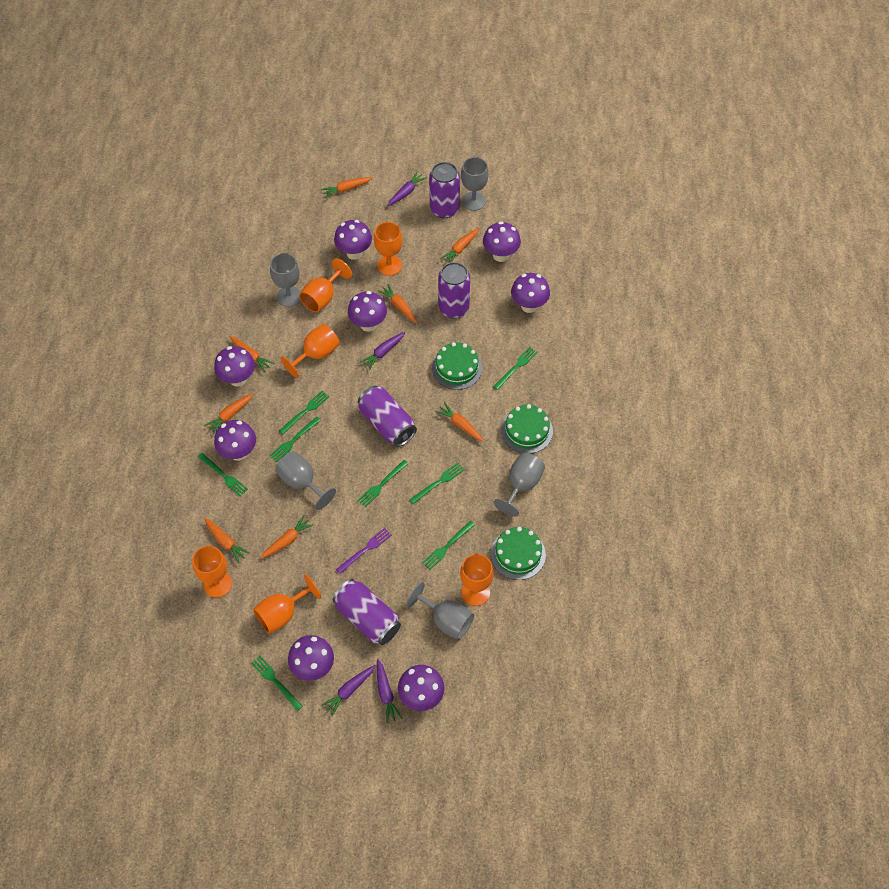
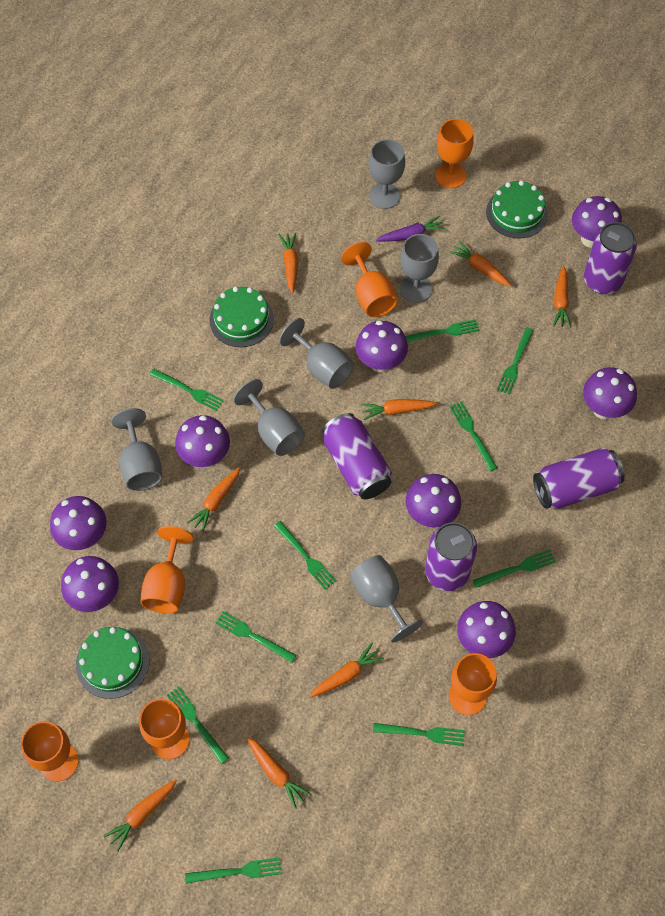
green fork: [198,453,248,496] [251,656,303,711] [269,417,321,462] [279,391,329,434] [358,460,409,507] [410,462,465,504] [422,521,475,570] [493,347,538,390] = 8 -> [150,369,224,411] [166,686,229,764] [185,857,282,884] [216,611,297,663] [274,521,336,589] [373,723,465,746] [405,319,479,343] [450,402,497,471] [473,549,556,588] [497,328,534,395] = 10
grey goblet: [270,253,301,307] [275,451,336,510] [406,582,474,640] [461,157,488,211] [494,453,545,516] = 5 -> [111,408,162,491] [233,379,305,456] [279,318,354,389] [350,555,423,643] [369,139,405,209] [400,234,439,303] = 6
purple carrot: [321,665,375,716] [360,332,405,370] [377,659,402,723] [387,172,427,206] = 4 -> [376,216,446,242] = 1
purple fork: [336,528,392,574] = 1 -> none = 0

